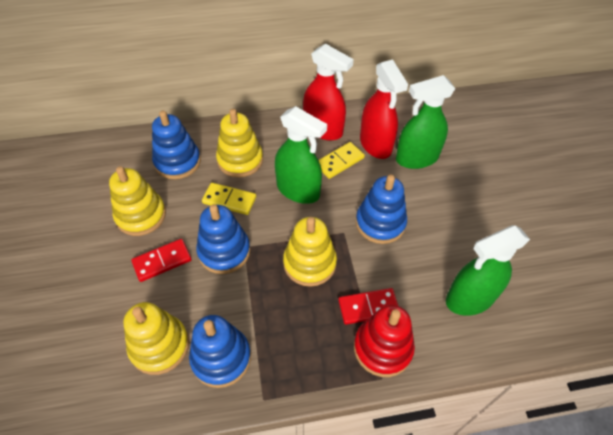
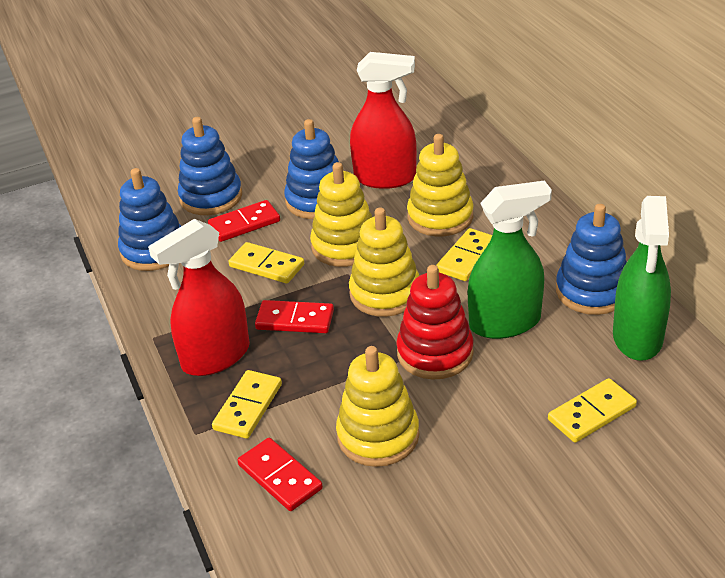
green spray bottle: [275,106,327,204] [396,75,455,169] [446,225,530,316] = 3 -> [468,180,552,339] [613,196,671,361] = 2
red domino: [131,239,192,282] [338,288,398,325] = 2 -> [208,200,280,242] [237,438,323,511] [255,300,334,333] = 3
yellow domino: [202,183,256,215] [319,142,365,179] = 2 -> [212,370,282,439] [229,242,304,284] [436,228,492,281] [548,378,637,443] = 4

